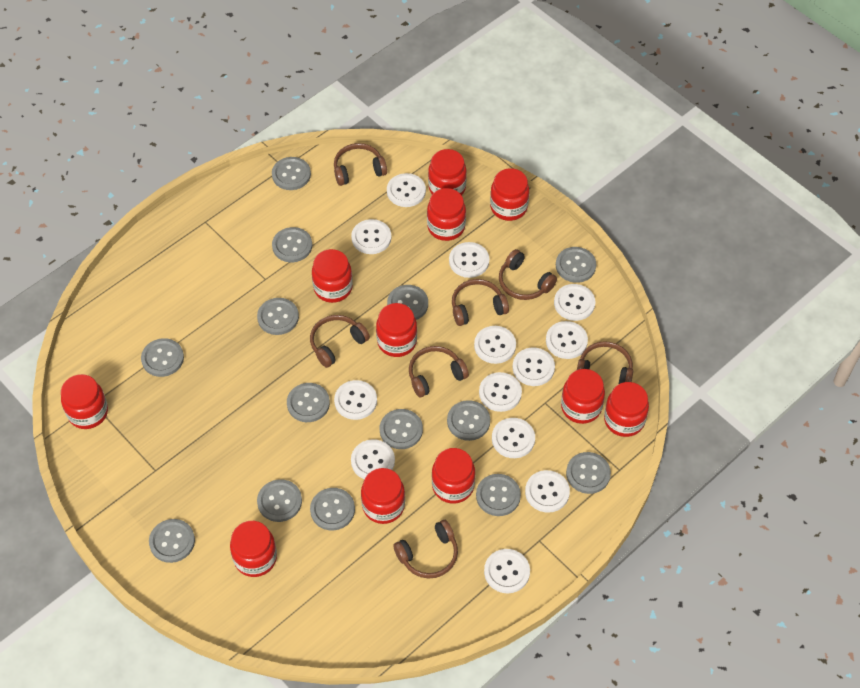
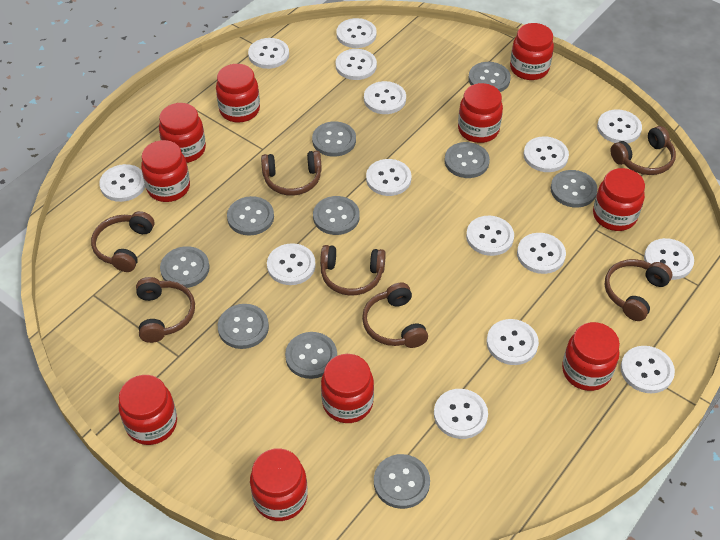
grey button: [141,338,184,377] [149,519,195,563] [257,298,299,335] [257,479,302,522] [272,157,311,190] [272,227,312,262] [287,383,330,422] [310,488,355,530] [380,409,423,449] [387,285,428,320] [447,400,490,441] [476,474,521,516] [556,247,596,283] [566,452,611,494] = 14 -> [160,246,210,288] [218,304,269,349] [227,196,274,236] [285,332,337,379] [312,121,356,157] [313,196,360,235] [374,454,430,509] [445,142,490,178] [468,62,511,92] [551,170,597,208] = 10
red jar: [61,374,108,429] [230,521,277,577] [312,249,353,303] [361,468,405,524] [376,303,417,357] [427,188,466,241] [428,149,467,195] [432,448,475,504] [490,168,529,221] [561,369,605,424] [604,382,649,437] = 11 -> [119,375,177,445] [141,140,190,202] [159,103,206,163] [216,64,260,122] [250,448,308,521] [321,354,374,423] [458,83,503,143] [510,23,554,80] [562,322,620,391] [593,168,645,231] = 10
white button: [334,380,377,420] [351,219,391,254] [351,439,395,479] [387,173,426,207] [449,242,489,278] [474,326,516,364] [479,372,522,412] [484,549,530,593] [492,418,535,458] [513,348,555,386] [525,470,570,513] [546,321,588,359] [554,284,595,321] = 13 -> [99,164,145,202] [248,38,289,69] [267,243,316,285] [336,18,377,48] [336,49,377,80] [364,81,406,114] [366,159,411,196] [434,389,488,439] [466,216,514,256] [487,319,539,365] [517,233,566,274] [524,136,569,172] [597,109,642,143] [620,346,675,393] [644,238,694,280] = 15

